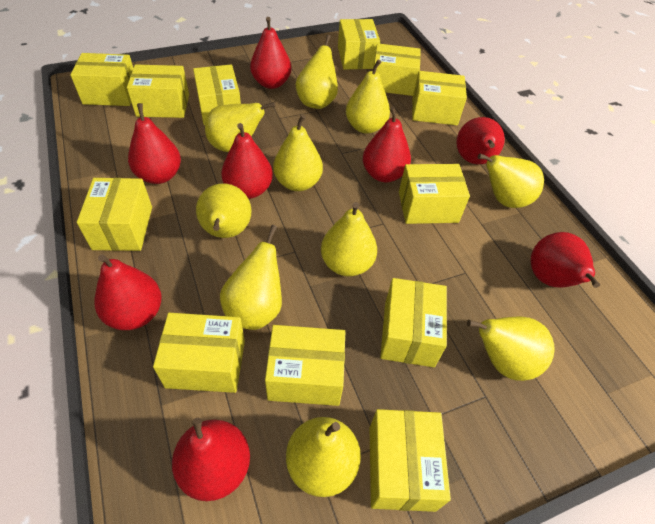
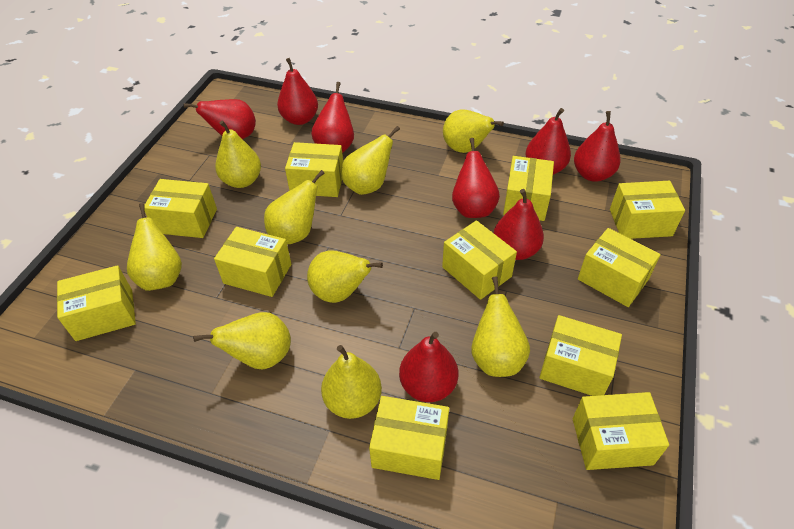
yellow box: [70,53,133,106] [77,178,152,251] [127,64,189,118] [153,313,245,393] [193,65,241,125] [265,325,345,406] [338,19,380,69] [369,409,451,512] [373,43,421,96] [380,278,447,367] [399,164,470,224] [412,71,467,125] = 12 -> [57,265,136,341] [145,179,217,238] [214,227,291,297] [285,142,343,197] [369,396,449,480] [442,220,517,300] [503,156,554,221] [539,315,622,396] [573,392,669,470] [578,228,661,307] [610,181,685,239] = 11
yellow pear: [196,183,251,238] [205,102,276,152] [220,225,282,330] [273,114,323,191] [286,417,361,497] [296,35,338,109] [321,202,377,276] [346,59,390,134] [467,316,555,381] [478,154,544,208] = 10 -> [127,203,182,291] [193,312,291,369] [215,120,261,188] [264,170,325,245] [307,250,383,303] [321,345,382,419] [342,126,400,195] [443,109,504,153] [471,276,530,377] = 9

